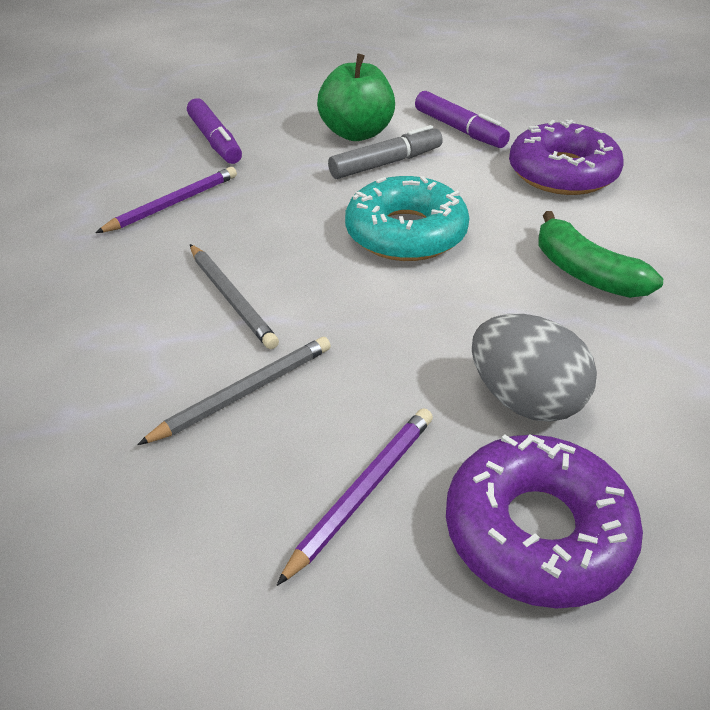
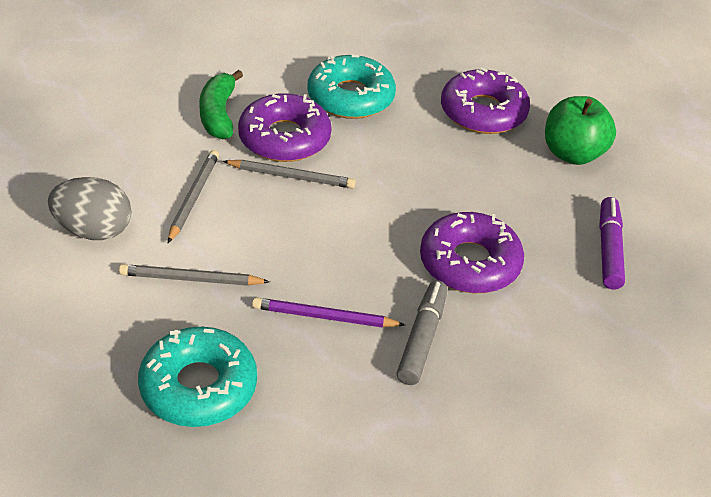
grey pencil: [137,337,331,445] [190,244,279,349] = 2 -> [119,264,270,286] [168,150,219,243] [223,160,356,188] = 3
purple donut: [446,434,643,608] [509,120,624,195] = 2 -> [238,93,332,162] [420,212,524,293] [441,67,530,134] = 3
purple marker: [187,98,242,164] [415,91,510,148] = 2 -> [599,197,625,289] = 1
purple pencil: [96,167,237,233] [277,408,433,586] = 2 -> [252,298,405,328] = 1
turquoise donut: [345,176,469,261] = 1 -> [138,327,257,427] [307,55,396,119] = 2

